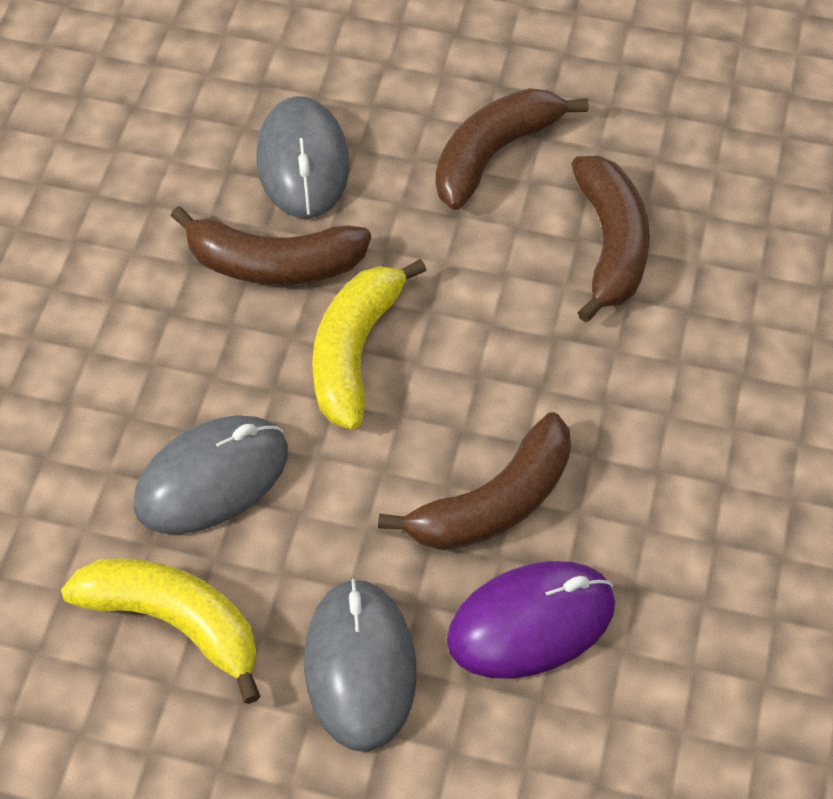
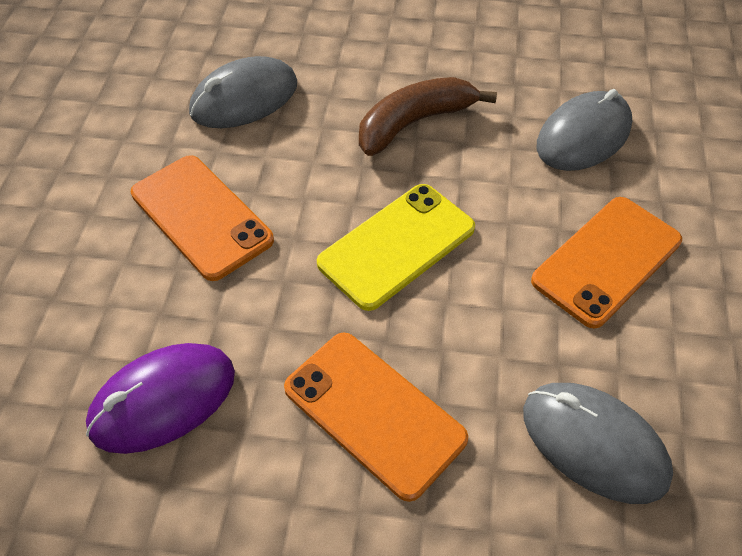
brown banana: [171,206,371,285] [378,412,571,550] [436,88,588,210] [571,156,650,322] = 4 -> [359,77,497,156] = 1
orange phone: none = 0 -> [131,155,274,281] [284,332,468,502] [531,197,682,328] = 3
yellow banana: [61,558,261,704] [312,259,427,430] = 2 -> none = 0
yellow phone: none = 0 -> [317,184,475,311] = 1

